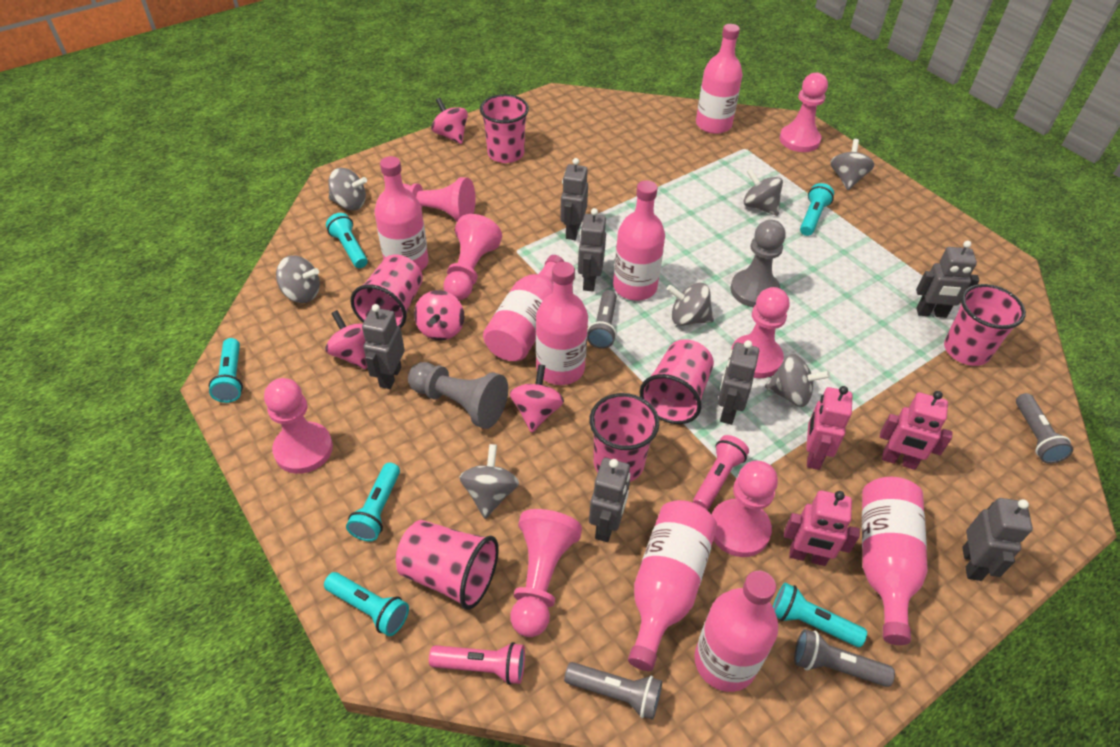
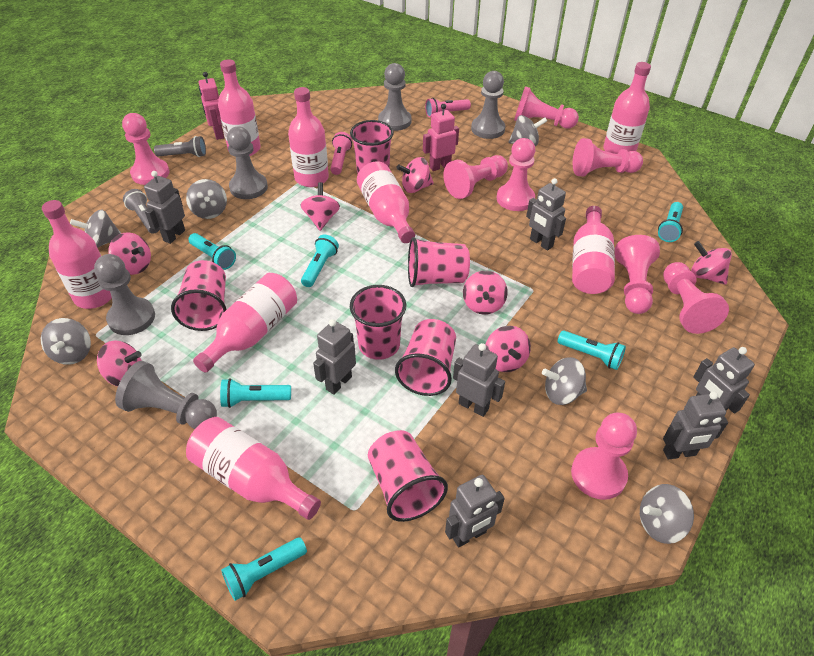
grey flashlight: [564,662,662,720] [587,290,617,349] [794,629,895,687] [1016,393,1073,464] = 4 -> [123,189,159,234] [154,136,206,157] = 2
grey pawn: [408,362,508,429] [731,220,786,307] = 2 -> [94,254,155,335] [115,361,217,429] [227,126,268,199] [378,63,412,131] [471,71,505,139] = 5
grey spinning top: [276,255,320,303] [328,168,367,210] [460,444,519,519] [667,283,714,326] [744,168,783,216] [765,354,830,407] [830,139,875,190] = 7 -> [41,318,91,365] [70,209,121,248] [186,179,227,219] [509,115,547,146] [542,357,587,405] [640,484,694,544] = 6
pink pawn: [264,378,333,474] [403,177,476,222] [443,214,502,300] [510,509,582,637] [712,461,778,557] [731,287,790,378] [780,73,828,152] = 7 -> [122,113,169,185] [443,155,508,199] [497,138,536,211] [514,86,579,129] [571,413,637,500] [573,138,643,176] [615,235,660,314] [663,262,729,334] = 8
pink robot: [784,490,860,566] [806,386,852,470] [880,391,953,470] = 3 -> [199,72,224,140] [423,104,459,171] = 2
pink spinning top: [325,310,367,369] [414,290,465,340] [431,98,468,144] [510,364,564,433] = 4 -> [97,340,142,386] [108,232,151,275] [300,182,340,231] [396,157,434,193] [463,271,508,315] [486,326,531,372] [691,241,732,285] = 7

